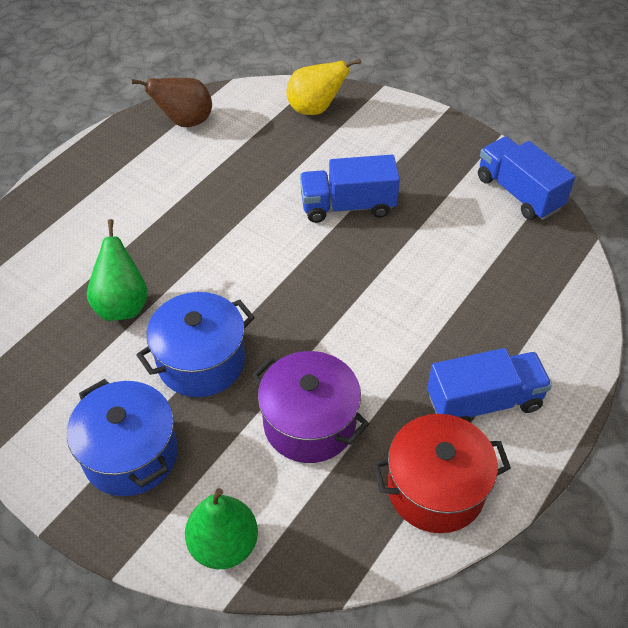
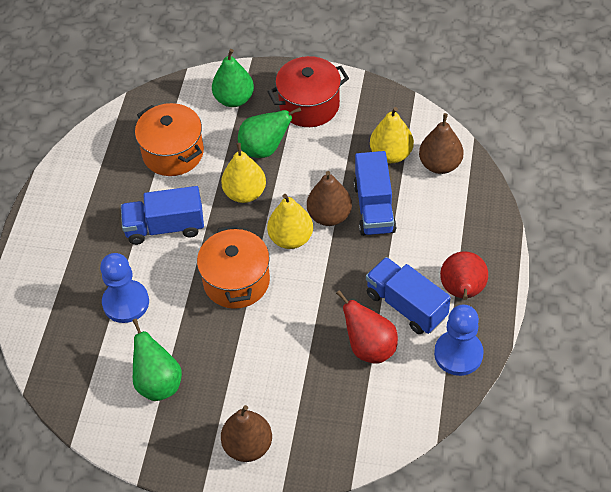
blue pawn: none = 0 -> [100,253,149,323] [434,304,484,376] = 2
blue pot: [67,379,178,496] [136,292,255,397] = 2 -> none = 0
brown pear: [132,78,212,127] = 1 -> [221,405,272,462] [307,171,352,226] [419,113,464,174] = 3
green pear: [87,219,148,321] [185,488,258,569] = 2 -> [132,319,182,401] [212,49,254,107] [238,107,301,158] = 3
orange pot: none = 0 -> [135,103,204,176] [197,225,270,309] = 2
purple pot: [252,351,369,463] = 1 -> none = 0
red pear: none = 0 -> [336,290,398,364] [440,251,488,300] = 2
yellow pear: [286,59,361,115] = 1 -> [221,143,266,203] [267,194,313,249] [370,107,414,163] = 3

